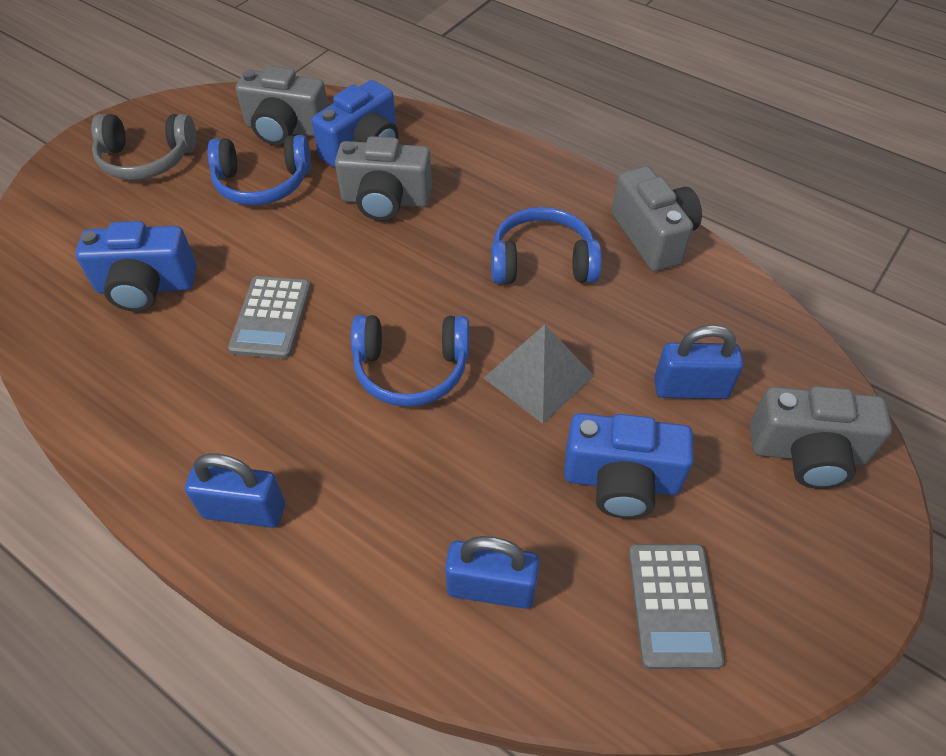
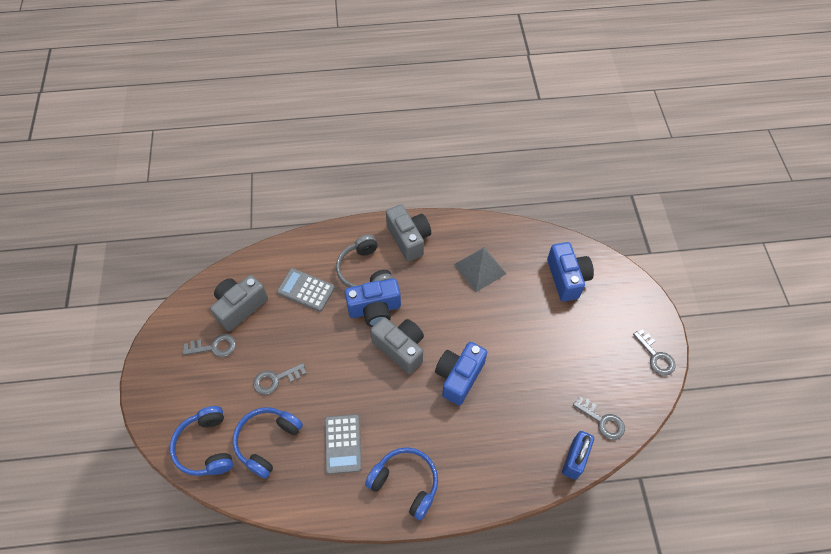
blue padlock: [185,453,285,528] [445,536,540,609] [654,325,744,399] = 3 -> [562,431,594,480] = 1
grey camera: [236,66,328,145] [335,136,432,221] [612,166,702,271] [750,386,892,489] = 4 -> [210,275,268,332] [370,317,424,374] [386,204,431,262] = 3
grey key: none = 0 -> [183,334,236,357] [253,363,307,395] [573,397,625,440] [633,329,675,376] = 4

